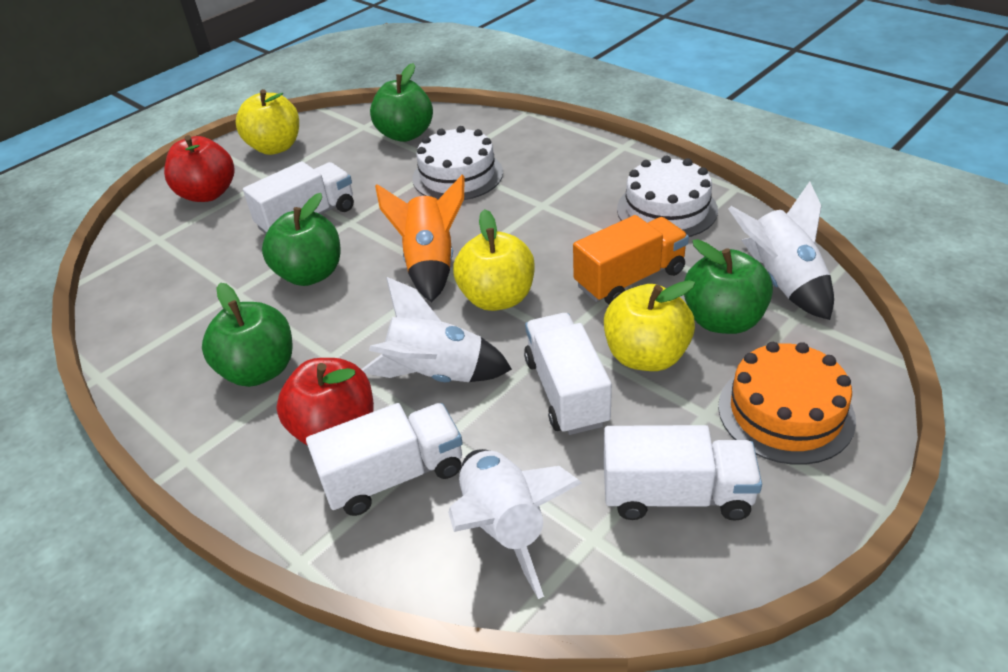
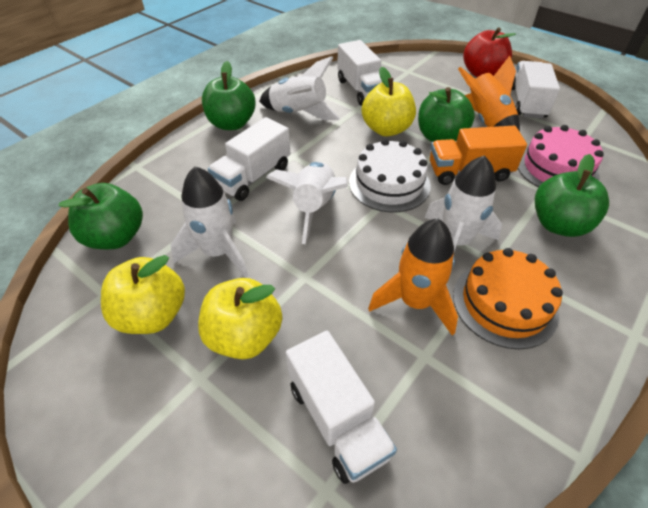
orange rocket: [375,175,465,302] = 1 -> [368,219,458,336] [458,56,520,132] = 2
pink cake: none = 0 -> [518,125,604,187] = 1
red apple: [164,135,235,202] [276,358,374,446] = 2 -> [463,27,516,77] = 1
white cake: [412,126,503,200] [617,156,718,237] = 2 -> [349,139,431,212] = 1
white rocket: [361,277,512,382] [448,449,582,599] [728,182,834,320] = 3 -> [171,166,248,278] [259,56,340,120] [266,162,348,244] [424,155,502,251] = 4

